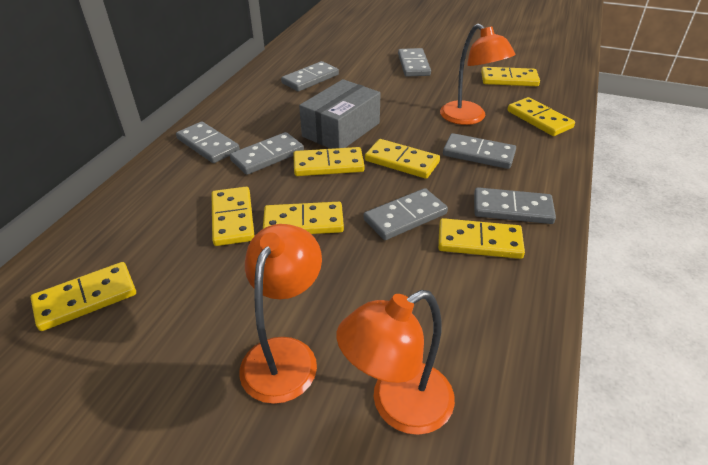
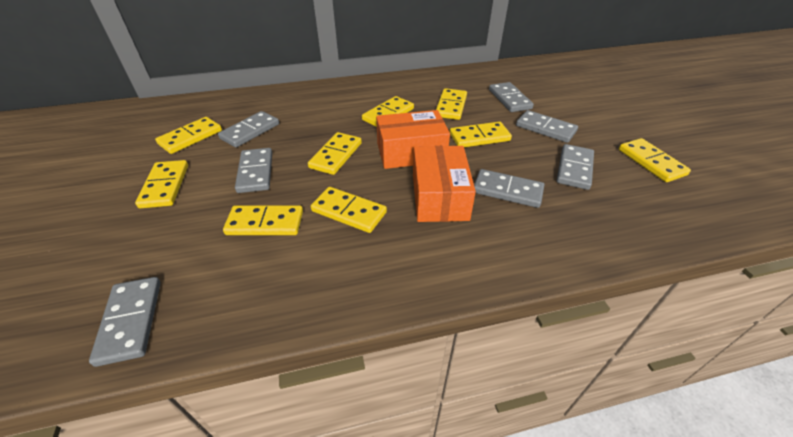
grey box: [299,79,381,149] = 1 -> none = 0
orange box: none = 0 -> [376,110,450,169] [413,146,476,222] = 2
orange lamp: [239,224,322,404] [336,290,455,435] [440,24,515,125] = 3 -> none = 0
yellow domino: [31,262,136,331] [212,187,254,246] [263,202,344,234] [293,147,365,176] [365,139,440,179] [438,218,525,259] [481,67,540,86] [507,97,575,136] = 8 -> [135,160,188,208] [155,117,222,154] [223,205,303,235] [308,132,362,175] [311,187,387,233] [362,96,414,127] [436,88,467,120] [450,122,512,147] [619,138,691,182] = 9

